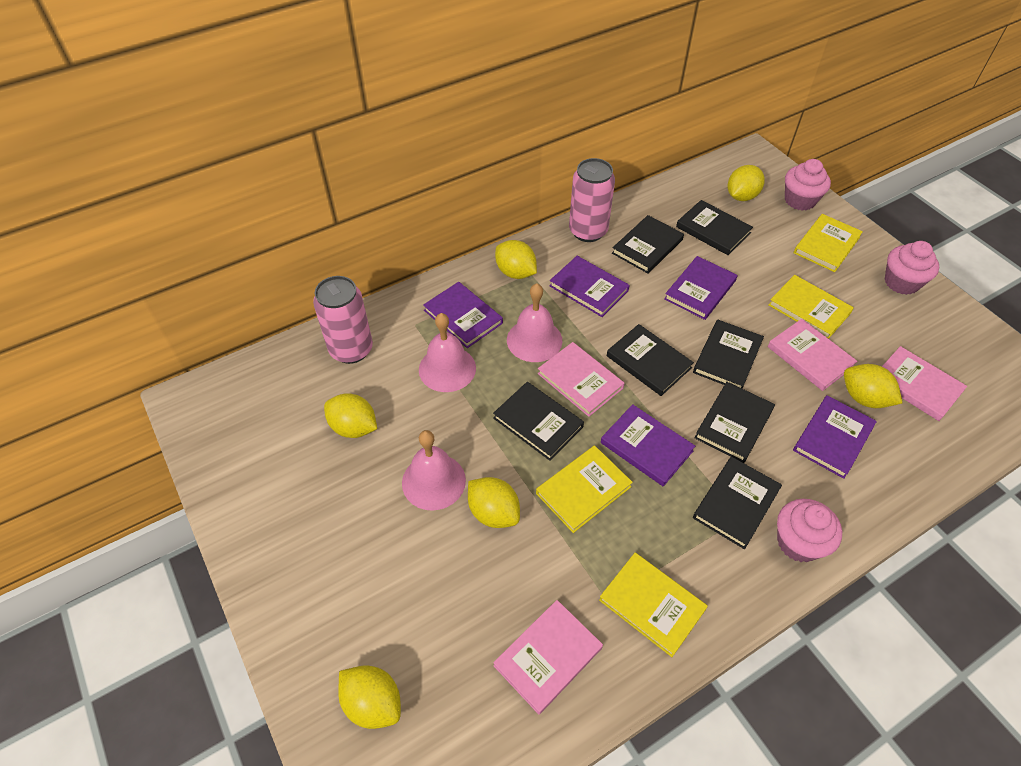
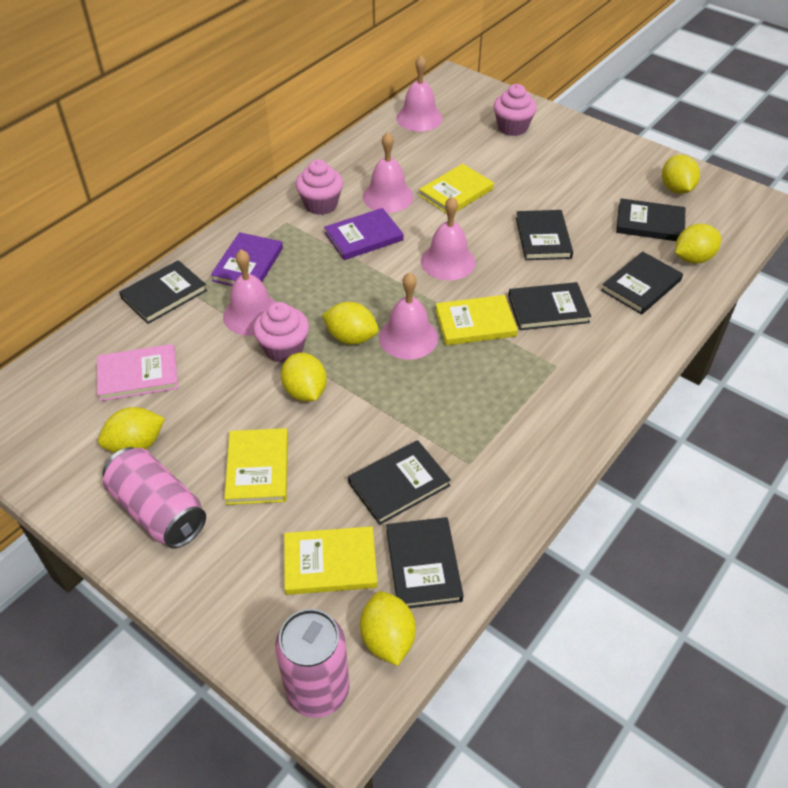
pink bell: [402,430,466,511] [419,313,476,392] [507,283,562,362] = 3 -> [223,249,276,336] [363,132,413,213] [379,272,438,360] [397,55,442,131] [421,196,476,280] = 5
pink book: [493,600,603,714] [538,342,625,417] [768,319,858,391] [882,346,967,421] = 4 -> [97,344,178,401] = 1
purple book: [423,282,503,348] [550,256,630,317] [601,404,695,487] [664,256,737,320] [793,395,877,479] = 5 -> [211,232,283,286] [324,208,403,260] = 2

